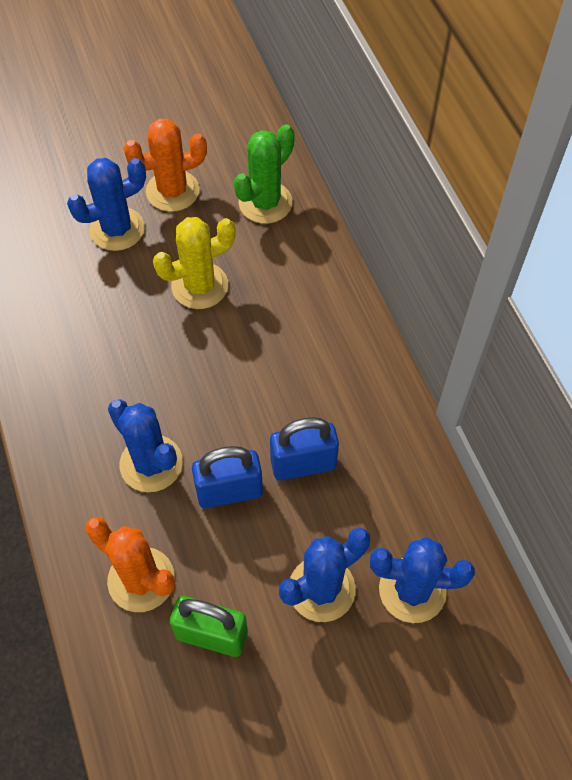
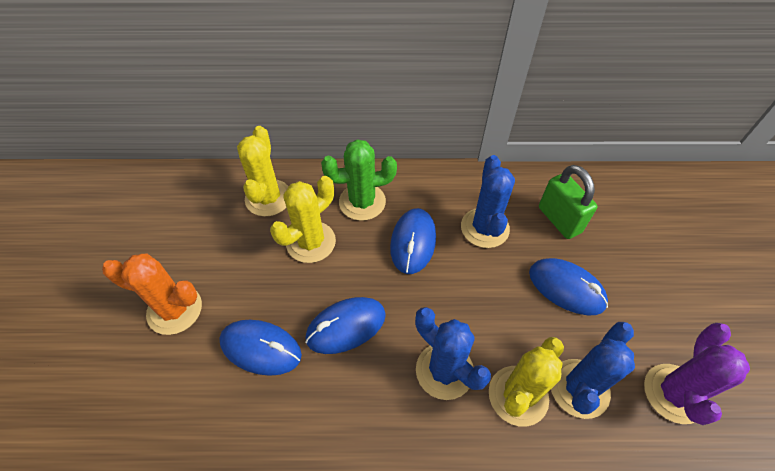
blue cactus: [67,158,146,251] [108,399,183,492] [279,527,370,622] [370,537,475,623] = 4 -> [415,307,491,400] [461,155,515,248] [551,322,635,419] = 3
blue mouse: none = 0 -> [219,320,302,376] [305,297,386,354] [390,208,436,274] [529,258,608,315] = 4
blue padlock: [192,446,263,508] [270,417,339,480] = 2 -> none = 0
orange cactus: [85,517,175,612] [124,118,207,212] = 2 -> [102,254,202,335] = 1
purple cactus: none = 0 -> [644,323,750,425] = 1
yellow cactus: [153,217,236,309] = 1 -> [237,126,289,217] [270,176,336,263] [489,337,564,427] = 3

